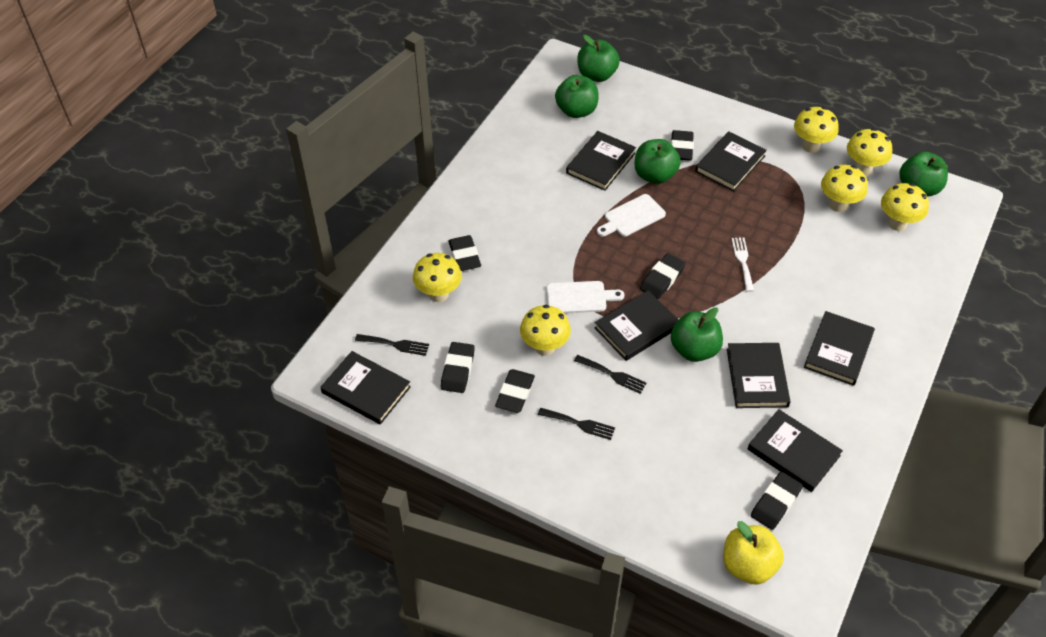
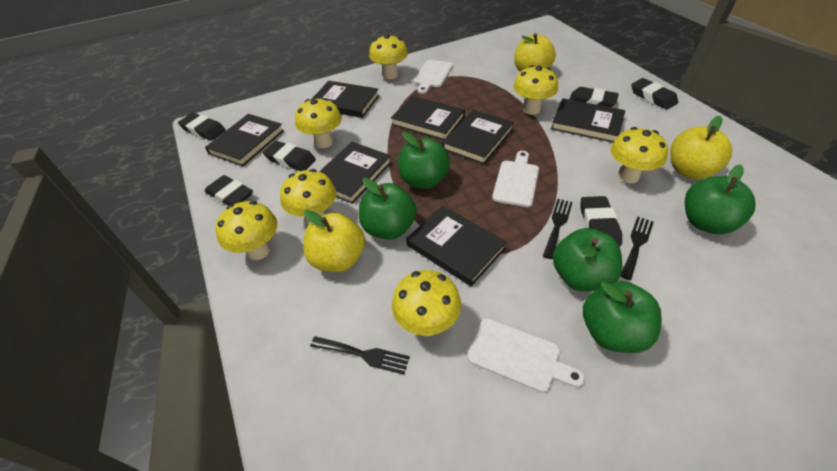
white cutting board: [546,281,624,313] [597,194,666,237] = 2 -> [413,60,453,94] [467,318,585,393] [492,151,539,207] = 3
white fork: [731,237,754,292] = 1 -> none = 0
yellow apple: [723,521,784,585] = 1 -> [303,210,365,272] [514,33,556,72] [670,116,732,179] = 3
yellow mushroom: [413,253,462,302] [520,305,571,356] [794,107,839,153] [821,165,868,212] [847,128,892,176] [881,183,929,231] = 6 -> [215,201,277,260] [280,169,336,225] [295,98,342,148] [369,34,408,79] [392,270,461,336] [513,65,558,115] [610,127,668,183] = 7

